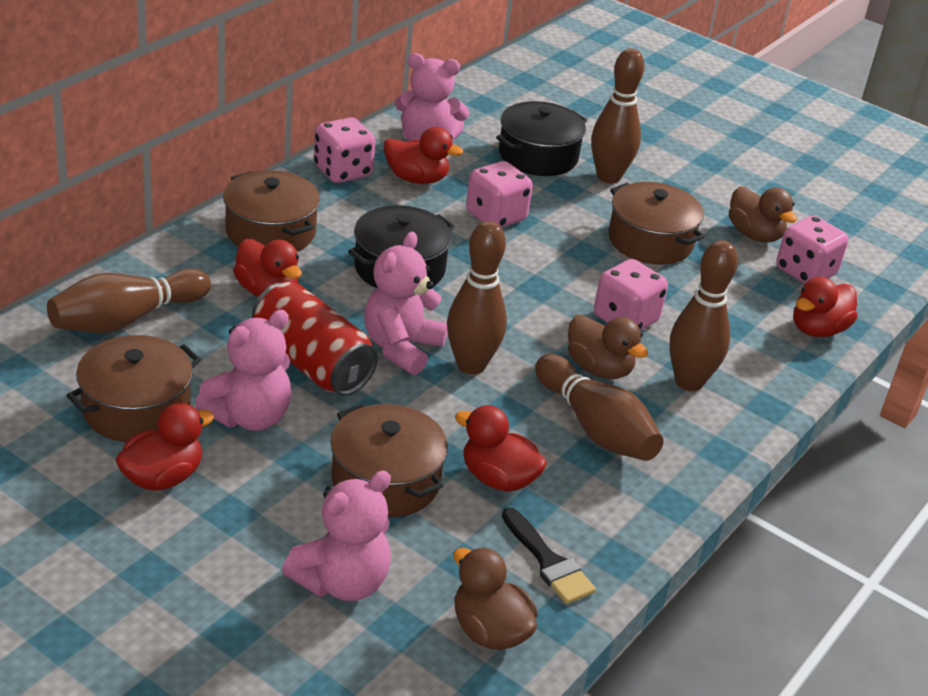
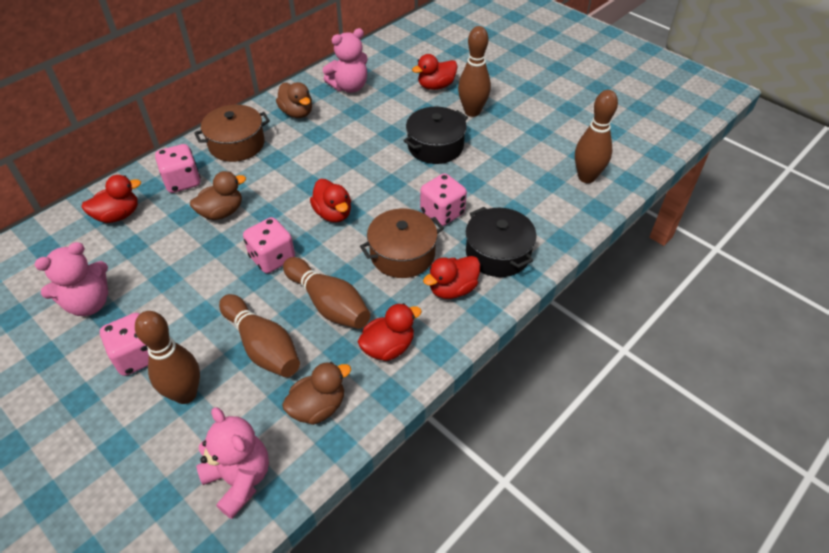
black brush: [502,507,596,604] = 1 -> none = 0
brown pot: [66,335,201,442] [223,170,320,251] [330,404,448,517] [608,182,705,265] = 4 -> [194,105,270,162] [360,209,444,278] = 2
pink teddy bear: [195,310,291,431] [282,471,391,601] [364,232,447,375] [395,53,469,142] = 4 -> [34,242,108,316] [196,407,269,519] [323,28,367,93] = 3
red can: [252,282,378,396] = 1 -> none = 0

